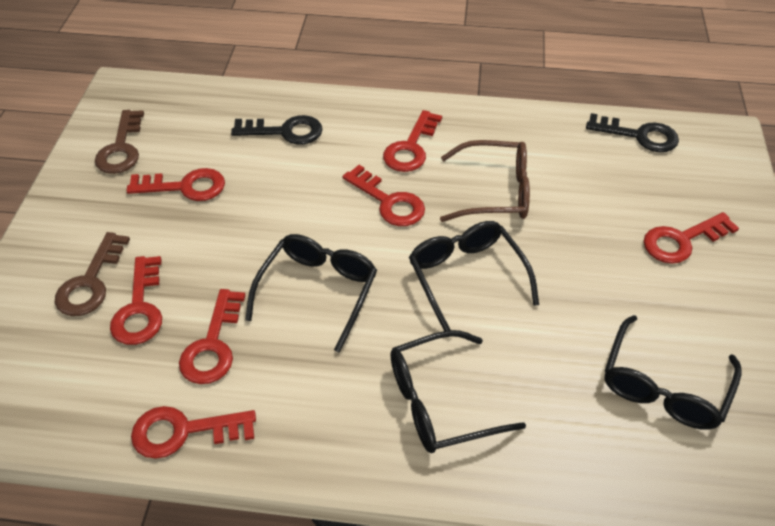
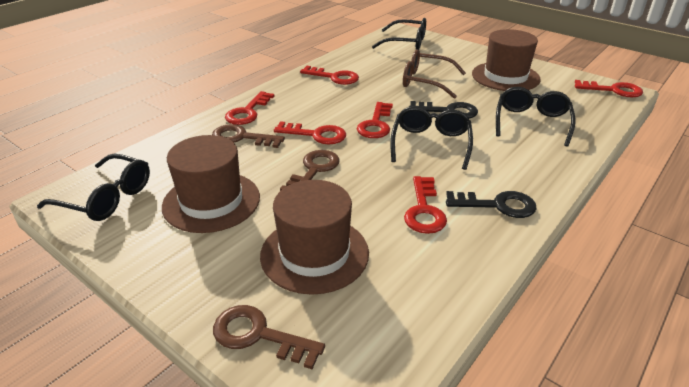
brown hat: none = 0 -> [162,135,260,233] [260,180,369,295] [472,29,541,91] = 3
brown key: [55,232,130,316] [95,110,144,174] = 2 -> [212,124,285,148] [213,305,325,369] [280,150,340,191] = 3
red key: [110,256,162,345] [126,168,225,201] [131,406,256,459] [179,289,245,384] [342,165,425,226] [383,110,442,172] [644,212,739,264] = 7 -> [225,91,274,125] [274,121,346,144] [300,66,359,85] [357,102,393,138] [404,176,447,234] [575,80,643,97] = 6

